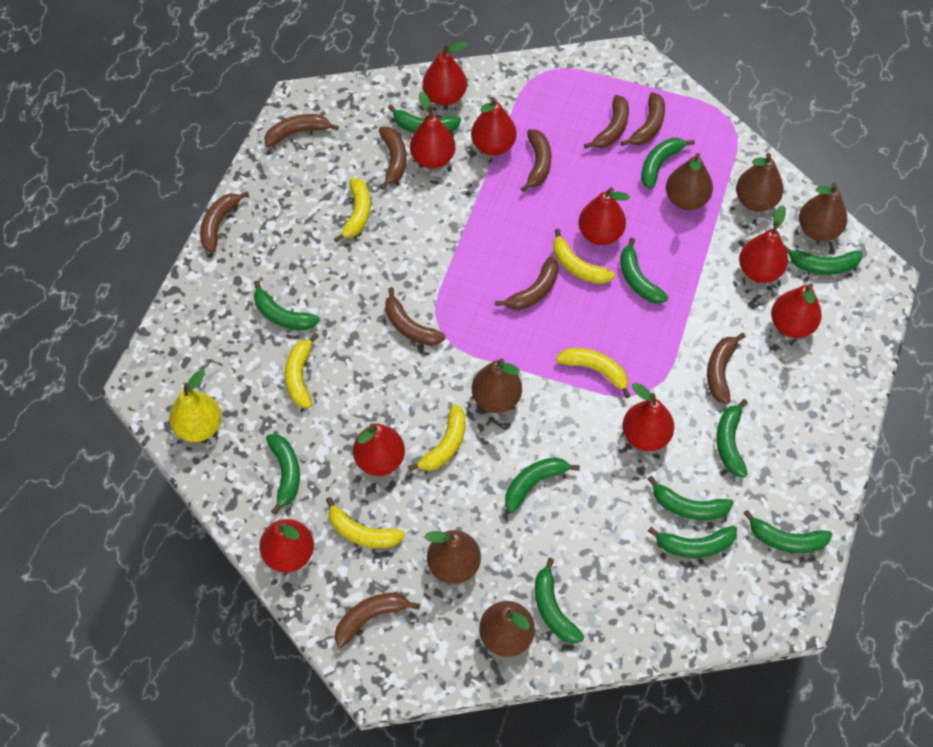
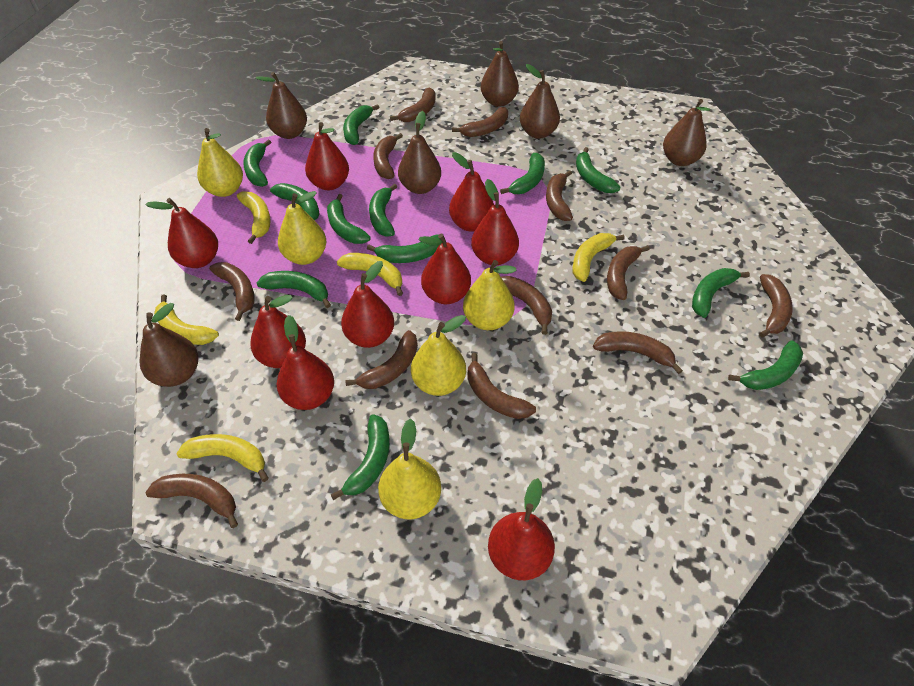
brown banana: [200,191,249,253] [264,114,339,147] [335,592,420,648] [379,127,407,190] [385,287,446,346] [495,257,558,310] [520,129,551,192] [584,95,629,149] [621,92,665,146] [707,333,746,404] = 10 -> [145,474,238,528] [209,262,255,321] [346,330,418,389] [373,133,403,179] [390,87,436,122] [452,107,508,137] [467,353,536,419] [501,276,552,335] [546,170,573,221] [593,331,683,374] [607,245,650,300] [759,274,793,338] = 12
yellow banana: [285,333,319,408] [326,497,405,548] [334,178,371,243] [408,404,465,471] [553,229,615,284] [556,348,630,398] = 6 -> [154,294,219,345] [176,434,269,482] [237,191,271,244] [337,253,403,296] [572,233,625,282] = 5
yellow pear: [169,370,221,442] = 1 -> [197,128,243,197] [278,191,326,265] [378,418,441,519] [411,315,466,396] [463,260,517,330] = 5

